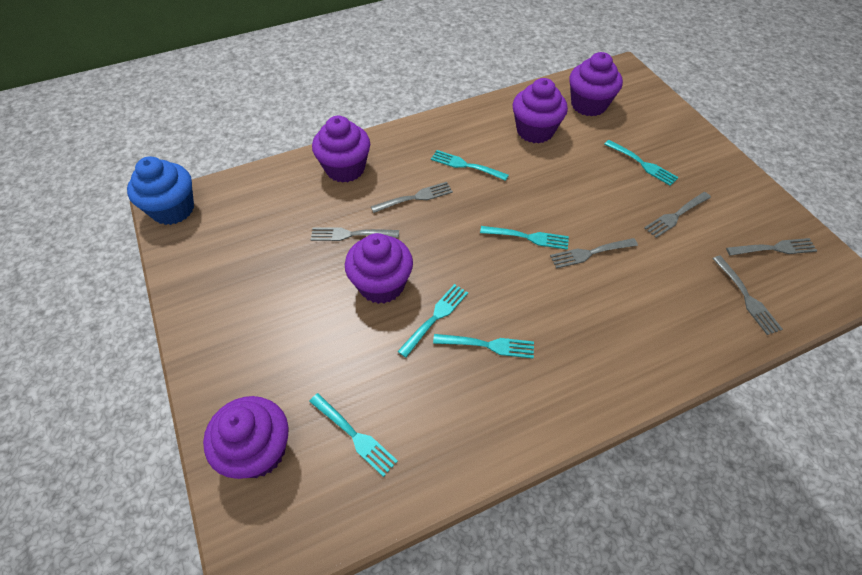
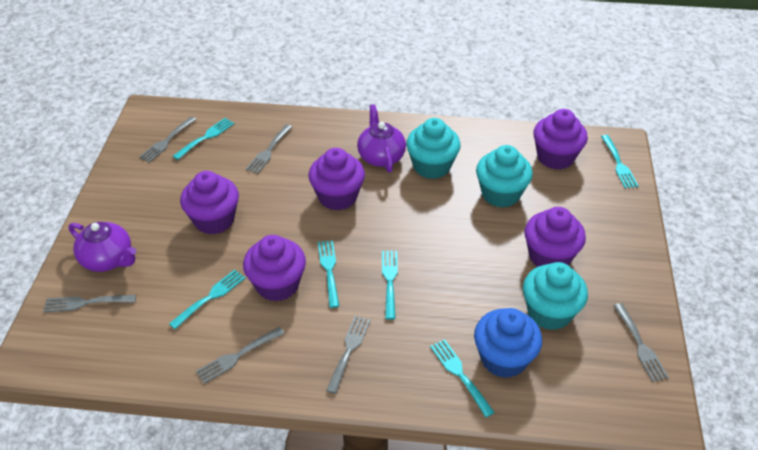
purple teapot: none = 0 -> [69,222,136,272] [357,104,406,172] = 2
turquoise cupcake: none = 0 -> [406,118,461,179] [476,145,533,208] [523,262,588,330] = 3

